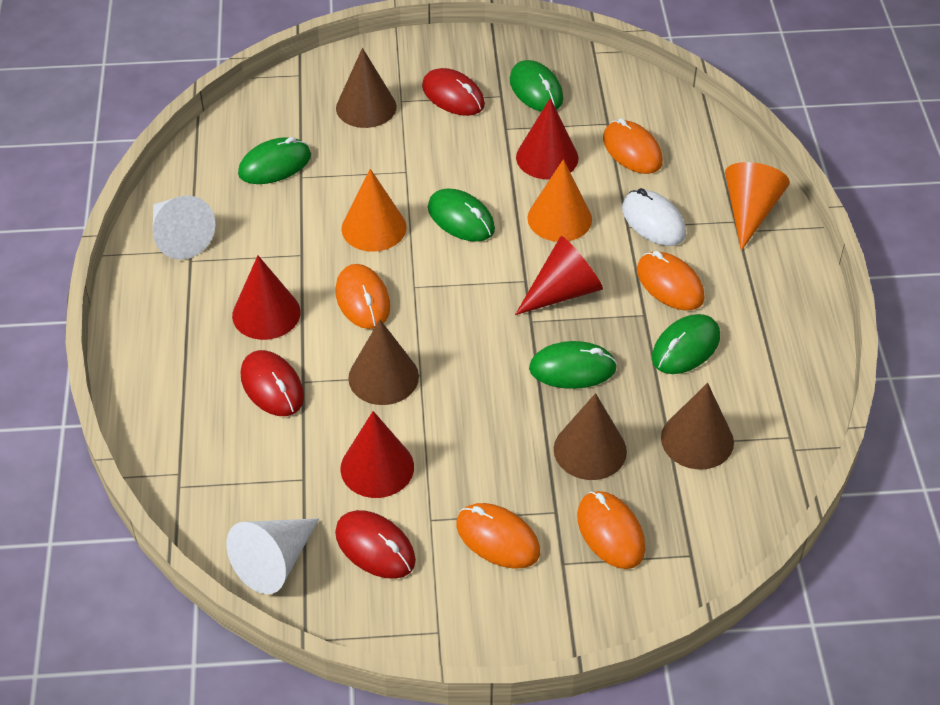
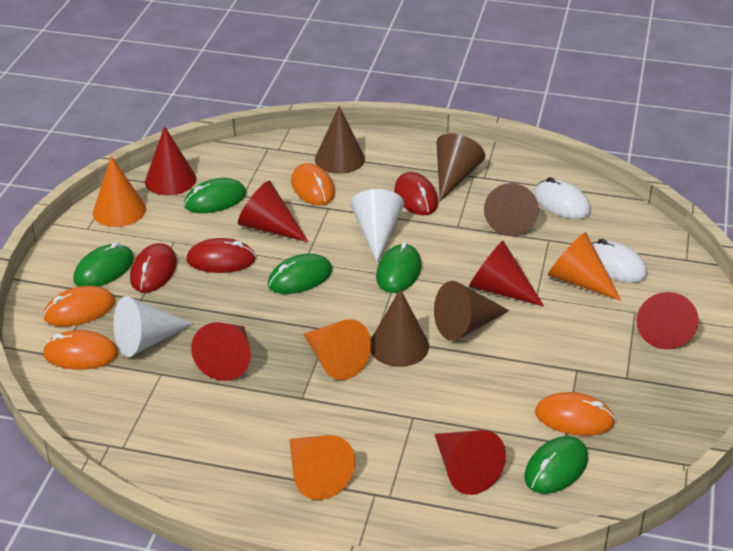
brown cone: [336,48,397,128] [348,320,419,405] [554,393,627,480] [661,383,734,470] = 4 -> [315,106,365,174] [371,289,429,367] [434,281,509,341] [436,133,485,201] [484,183,539,236] = 5
orange cone: [342,169,407,252] [527,159,592,242] [725,162,790,251] = 3 -> [93,156,146,227] [289,435,355,500] [303,319,371,380] [548,232,621,301] = 4
orange mouse: [335,264,390,329] [456,503,540,568] [577,491,645,569] [603,118,663,174] [637,251,705,310] = 5 -> [43,286,115,326] [43,330,118,370] [291,163,335,205] [535,392,616,436] = 4
red cone: [232,256,301,340] [340,411,414,498] [515,236,603,315] [516,98,578,179] = 4 -> [145,126,197,195] [191,322,251,381] [238,181,308,242] [434,430,506,495] [469,241,544,306] [636,292,699,349] = 6
white mouse: [622,188,686,246] = 1 -> [534,177,591,219] [592,239,648,283] = 2

